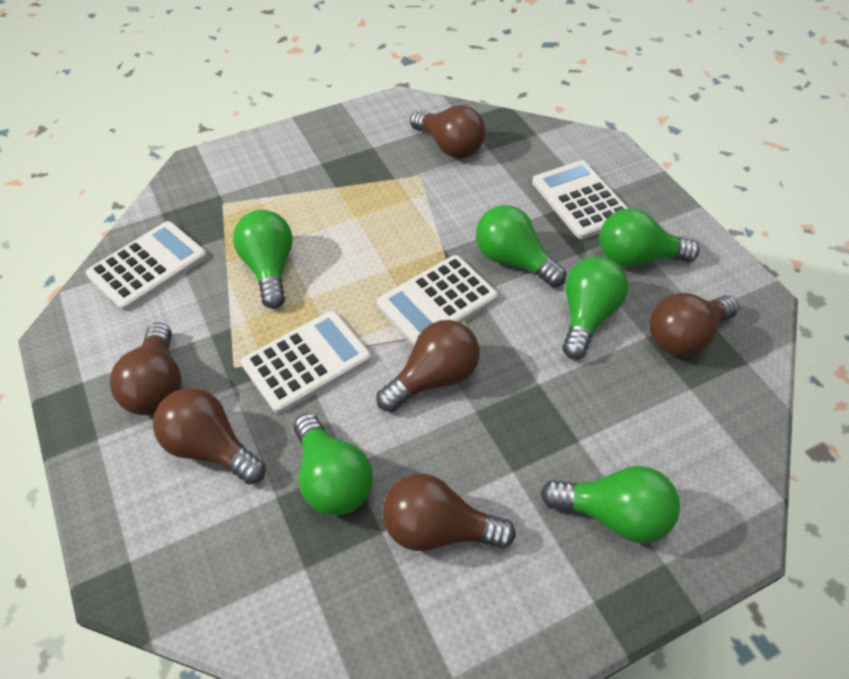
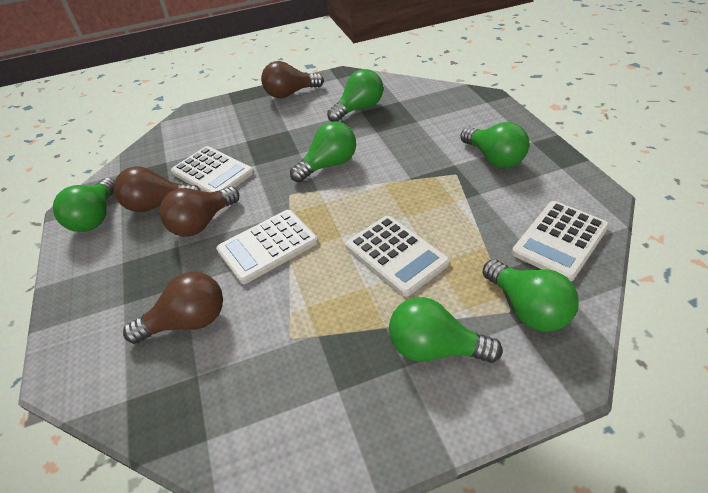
brown light bulb: [110,323,182,415] [153,388,266,485] [376,320,479,412] [382,473,516,551] [410,105,485,158] [649,293,739,357] = 6 -> [113,166,201,212] [123,271,223,344] [159,186,239,237] [261,61,324,98] = 4

